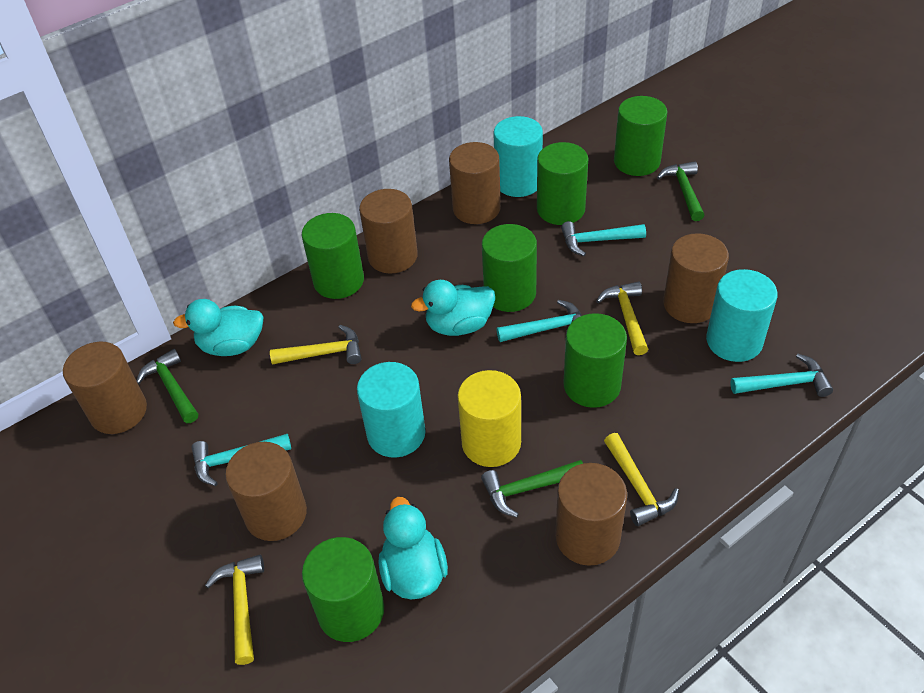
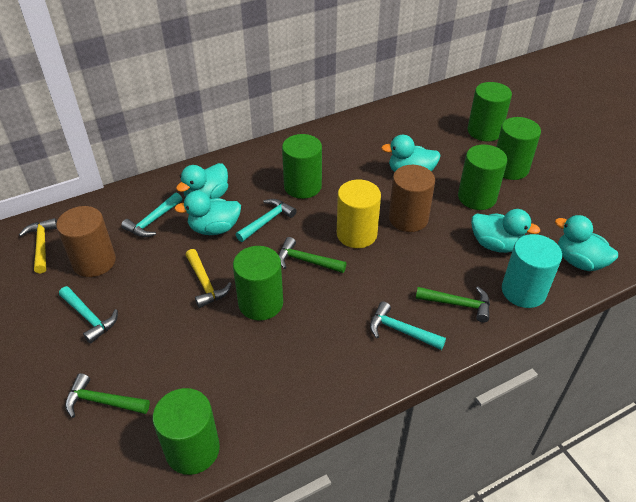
brown cylinder: [63,342,147,434] [225,442,307,541] [359,189,418,273] [449,142,501,224] [555,463,627,566] [663,233,729,323] = 6 -> [56,206,116,277] [389,165,435,232] = 2
turquoise cylinder: [357,362,426,458] [493,116,543,197] [706,269,778,362] = 3 -> [502,234,562,308] = 1
turquoise duck: [173,299,263,356] [378,497,448,600] [411,280,495,336] = 3 -> [174,191,241,235] [176,163,228,199] [381,135,441,172] [471,209,540,253] [555,215,618,271] = 5
yellow hammer: [205,555,264,665] [270,325,362,365] [596,281,648,355] [604,433,679,526] = 4 -> [19,218,57,273] [186,249,232,308] = 2

